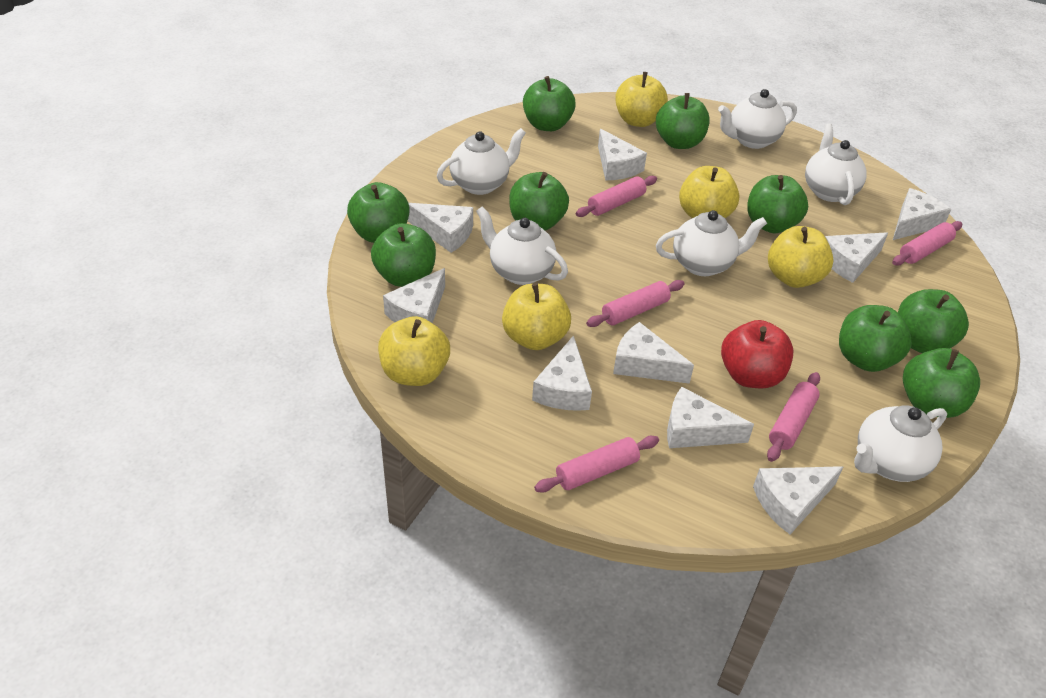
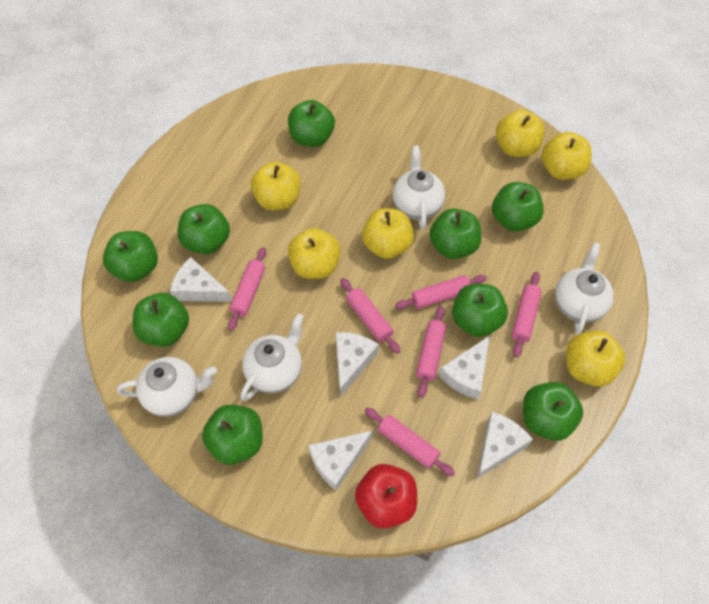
pink rolling pin: [534,436,659,493] [576,176,657,217] [586,280,684,327] [767,372,820,462] [892,221,962,266] = 5 -> [228,247,266,331] [340,278,400,354] [365,408,455,477] [395,275,487,309] [416,306,446,398] [511,272,542,357] = 6
white cheese: [383,268,445,323] [408,203,473,253] [532,335,592,411] [598,129,647,181] [613,322,694,384] [667,387,754,448] [753,466,843,534] [825,232,888,283] [893,188,951,240] = 9 -> [170,257,232,302] [308,430,373,491] [336,332,379,397] [439,336,490,399] [476,412,533,479] = 5
white teapot: [437,128,526,195] [476,206,568,285] [656,210,767,276] [718,89,797,149] [805,124,867,205] [854,405,947,482] = 6 -> [117,357,217,417] [240,313,304,401] [393,146,445,230] [555,242,614,334] = 4
yellow apple: [378,316,450,386] [502,283,571,350] [615,72,668,127] [679,166,739,218] [768,226,833,288] = 5 -> [251,162,301,211] [288,228,341,279] [362,208,414,259] [496,110,545,157] [542,132,592,180] [566,330,625,386] = 6

